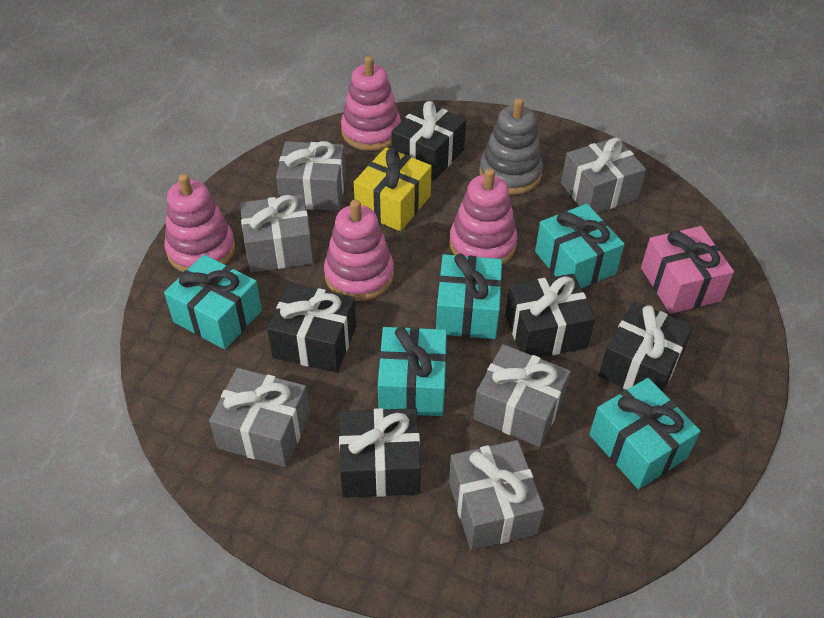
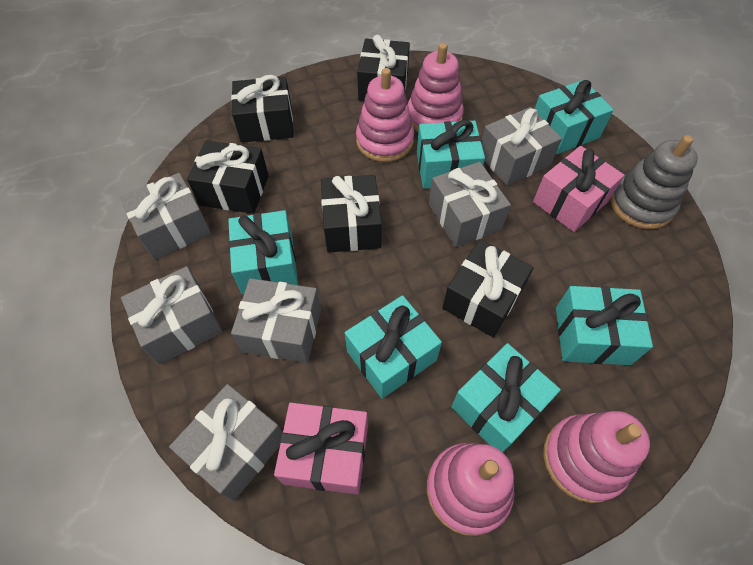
pink gift: [641,226,734,314] = 1 -> [274,403,368,495] [533,146,624,232] = 2
turquoise gift: [164,255,262,350] [378,327,447,416] [436,254,502,339] [535,204,624,288] [589,378,701,489] = 5 -> [228,210,298,295] [345,295,442,399] [417,120,485,189] [451,343,561,452] [535,80,614,154] [556,286,653,365] = 6
yellow gift: [354,147,432,231] = 1 -> none = 0

